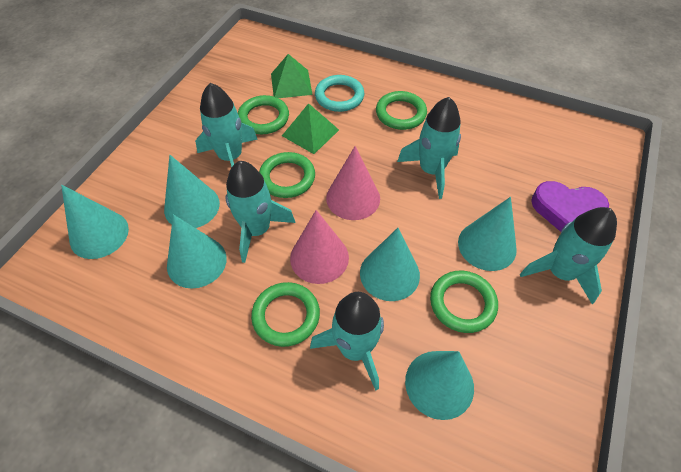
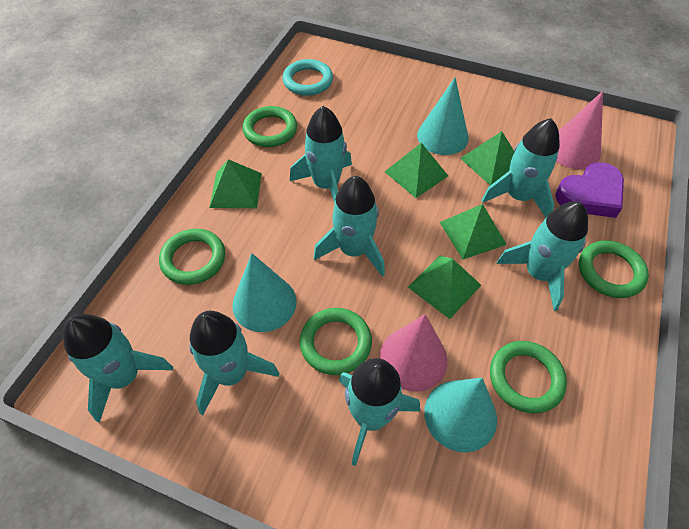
green pyramid: [271,54,313,98] [282,103,339,154] = 2 -> [209,159,262,208] [385,143,448,198] [408,256,481,319] [440,204,507,259] [460,131,514,185] = 5
turquoise cone: [61,185,129,259] [164,155,220,228] [167,214,227,289] [360,228,420,301] [405,351,474,420] [458,197,517,271] = 6 -> [232,253,297,332] [417,78,469,155] [424,378,497,452] = 3
turquoise rocket: [195,83,258,167] [225,161,296,263] [310,292,384,391] [397,97,461,199] [520,207,617,304] = 5 -> [63,314,173,423] [190,311,279,415] [290,106,352,204] [313,176,385,277] [339,358,420,466] [481,118,560,217] [496,201,588,311] = 7

